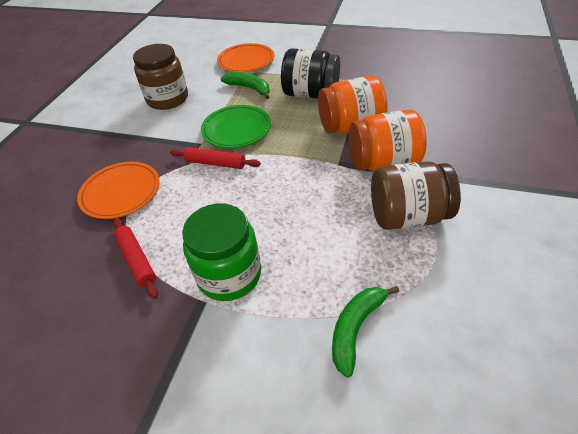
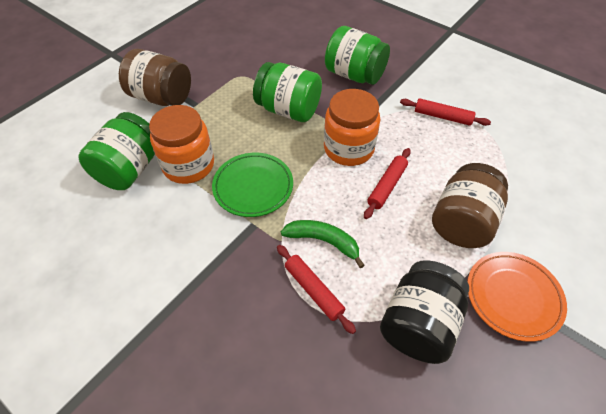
green banana: [221,72,270,99] [332,286,399,378] = 2 -> [281,220,365,268] = 1
green jar: [182,203,261,301] = 1 -> [78,112,155,190] [253,62,322,122] [325,26,390,85] = 3
orange plate: [77,162,160,219] [217,43,275,73] = 2 -> [467,252,567,342] = 1
red rolling pin: [113,218,158,299] [170,147,261,169] = 2 -> [277,245,356,334] [364,148,411,219] [400,98,491,126] = 3

